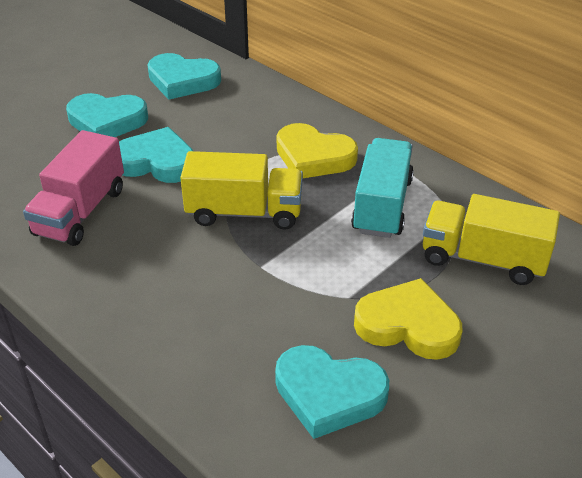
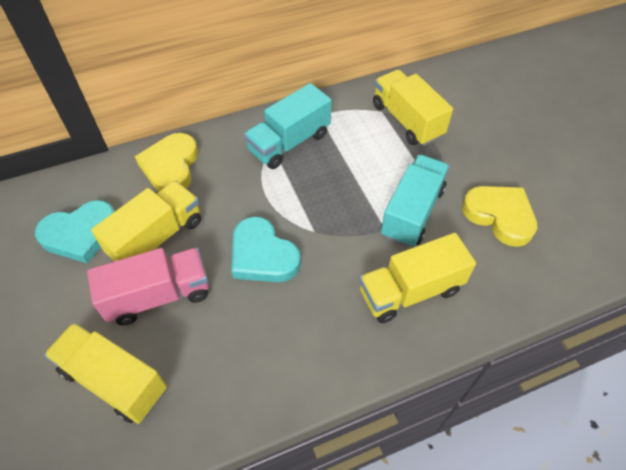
turquoise heart: [66,93,148,137] [119,127,193,183] [148,53,221,100] [275,345,389,439] = 4 -> [35,200,115,264] [232,216,301,282] = 2
turquoise truck: [351,138,414,238] = 1 -> [244,83,332,169] [381,155,449,247] = 2
yellow truck: [180,151,303,230] [423,194,560,285] = 2 -> [44,322,167,424] [91,181,201,262] [359,233,476,323] [373,69,453,146] = 4

